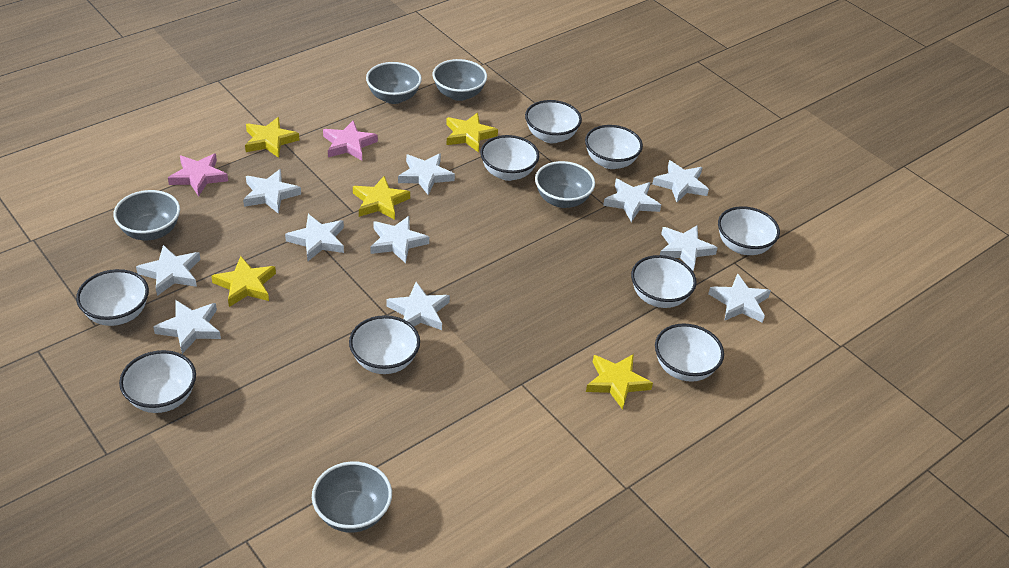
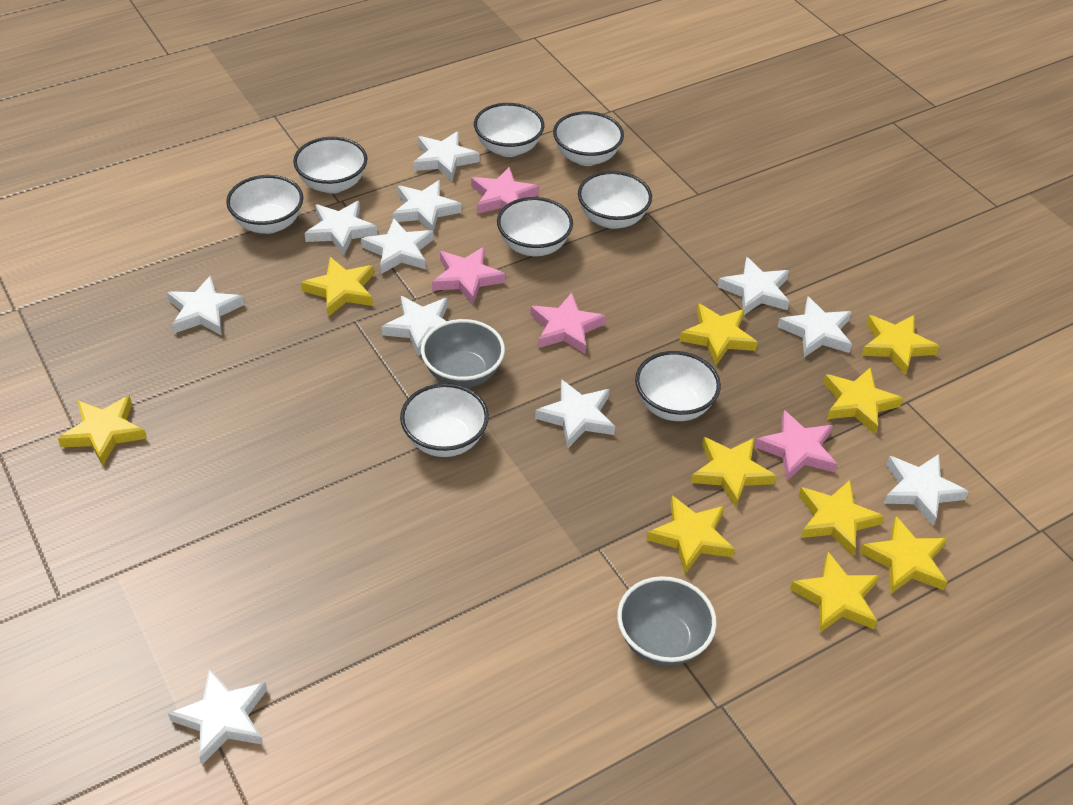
grey bowl: [113,190,180,240] [312,462,392,533] [366,62,422,104] [432,59,487,101] [535,161,595,208] = 5 -> [421,319,505,388] [617,576,717,666] = 2
pink star: [168,153,228,196] [323,120,378,160] = 2 -> [432,247,506,304] [471,167,539,214] [530,293,606,354] [755,410,837,481] = 4
white bowl: [76,269,149,326] [119,350,196,413] [349,315,420,374] [480,135,539,181] [525,100,582,143] [585,125,643,169] [631,255,697,308] [655,323,724,382] [718,206,780,255] = 9 -> [226,175,303,234] [293,137,367,193] [400,383,489,457] [474,103,544,157] [497,197,573,256] [553,111,624,166] [578,171,652,229] [635,351,721,421] = 8
yellow star: [211,256,276,307] [245,117,299,158] [353,176,410,220] [446,113,498,153] [586,354,653,410] = 5 -> [58,395,147,466] [301,257,374,316] [646,496,735,574] [680,303,758,365] [691,437,776,507] [790,552,880,633] [799,480,884,556] [823,367,903,434] [860,516,947,594] [861,315,940,375] = 10

